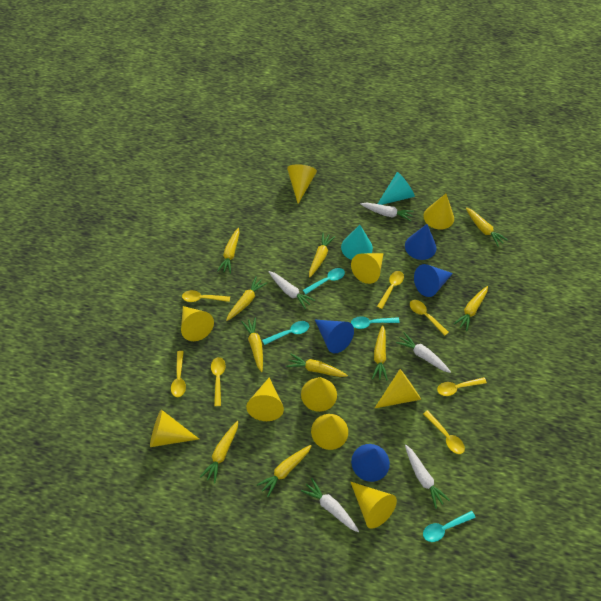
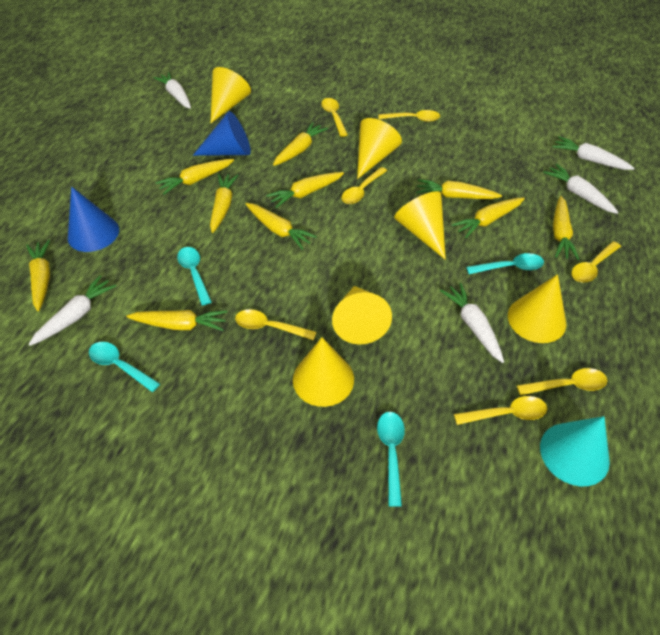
blue cone: [315,320,354,353] [351,444,390,482] [405,224,436,260] [414,264,453,297] = 4 -> [68,187,119,252] [193,111,251,156] = 2
turquoise cone: [341,225,373,260] [378,172,415,205] = 2 -> [540,416,610,486] = 1
yellow cone: [150,409,199,447] [181,306,214,341] [246,377,284,421] [287,164,317,204] [301,377,337,412] [311,414,348,450] [350,481,397,529] [351,253,384,284] [374,369,421,409] [423,194,454,229] = 10 -> [211,67,251,123] [293,337,354,407] [332,286,392,345] [357,118,402,179] [394,191,446,260] [508,274,566,343] = 6

